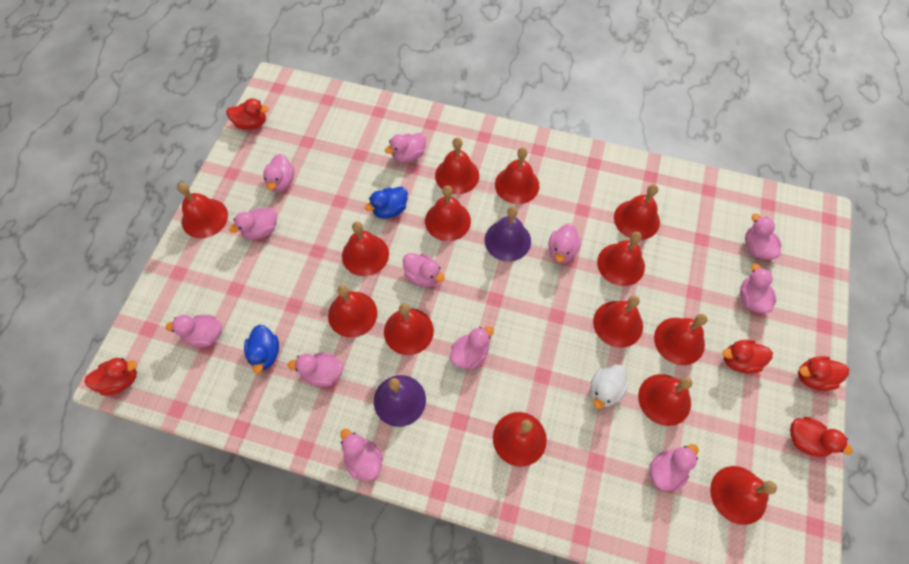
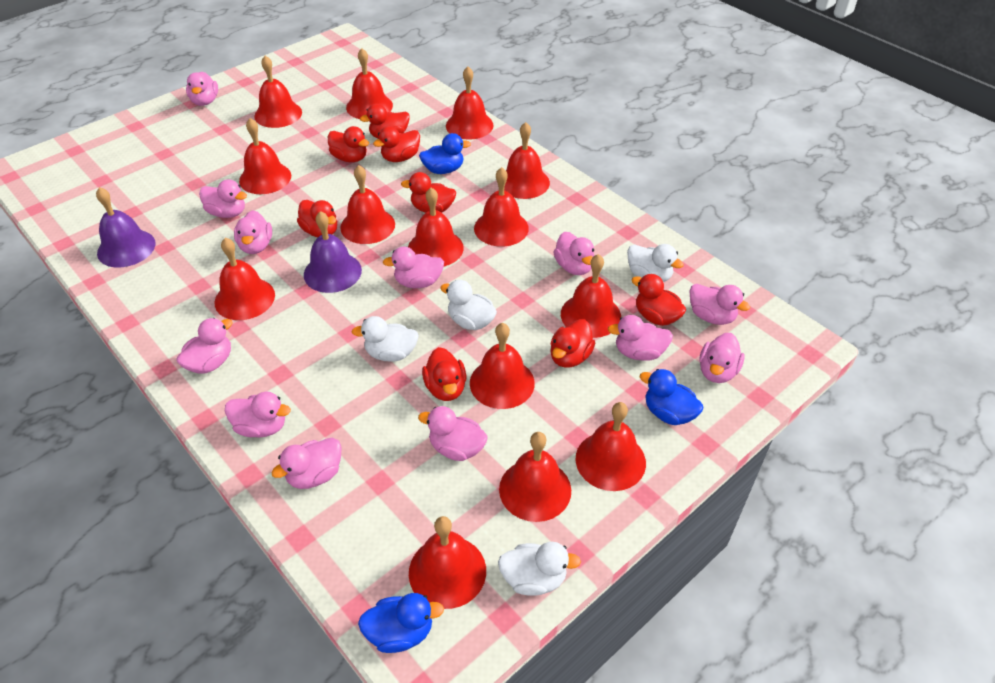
blue duck: [244,325,279,373] [365,187,408,218] = 2 -> [358,593,444,653] [419,133,471,174] [640,369,703,425] = 3
red duck: [84,358,137,396] [226,98,269,130] [722,340,773,374] [790,417,852,457] [798,356,849,391] = 5 -> [297,200,337,237] [328,126,369,162] [360,104,410,139] [373,126,420,162] [401,172,456,213] [422,347,466,401] [550,319,595,368] [631,274,686,326] = 8
white duck: [590,364,628,409] = 1 -> [351,316,419,362] [440,280,497,330] [498,542,581,596] [627,244,684,282] = 4

